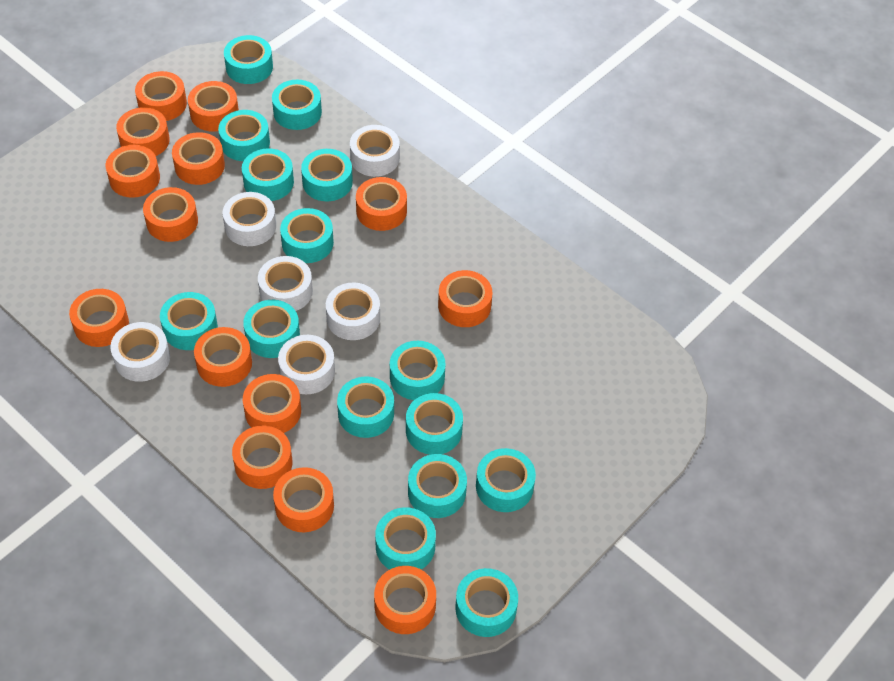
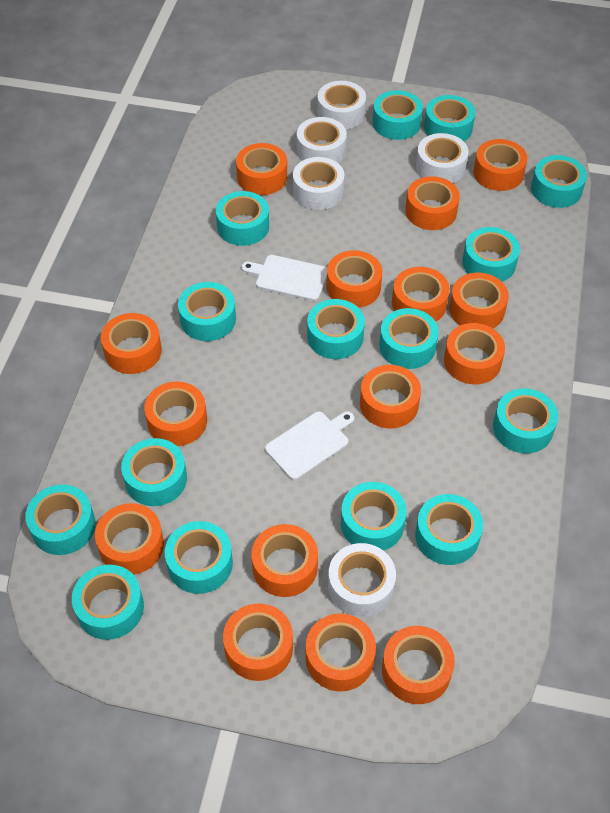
orange tape: [69,289,129,347] [106,145,160,198] [116,107,170,156] [135,71,187,121] [143,187,198,242] [172,132,225,185] [188,81,239,132] [194,327,252,387] [232,426,292,489] [243,374,301,433] [273,467,334,532] [356,177,407,231] [374,566,436,634] [438,270,492,327] = 14 -> [95,503,164,575] [101,313,162,374] [144,382,207,446] [223,603,293,681] [236,143,287,195] [251,524,318,597] [305,613,376,692] [326,250,382,308] [360,365,421,429] [382,626,455,704] [392,267,450,322] [405,176,460,230] [444,323,505,384] [449,273,509,328] [473,139,528,191] = 15
white cutting board: none = 0 -> [241,255,327,301] [265,411,354,480] = 2
white tape: [110,322,170,382] [223,192,276,246] [258,256,313,311] [278,335,335,394] [326,282,380,340] [350,125,400,177] = 6 -> [293,157,344,210] [297,117,347,163] [317,81,366,129] [328,543,396,617] [416,133,469,183] = 5

